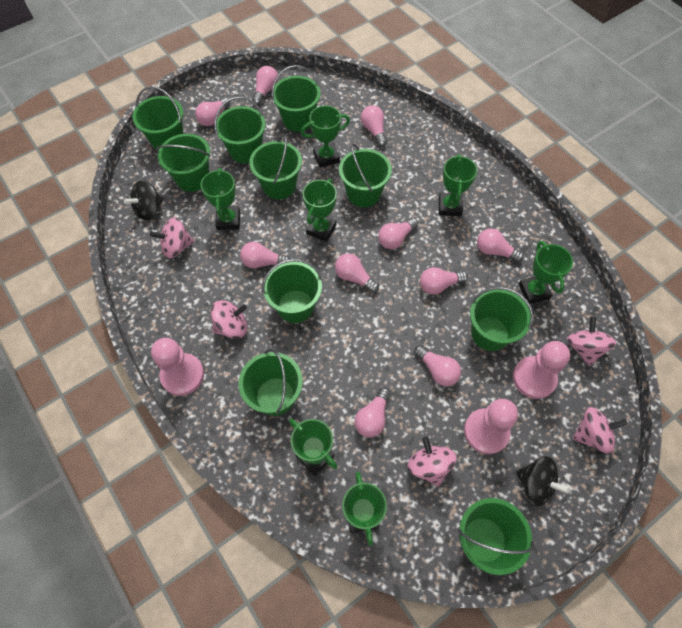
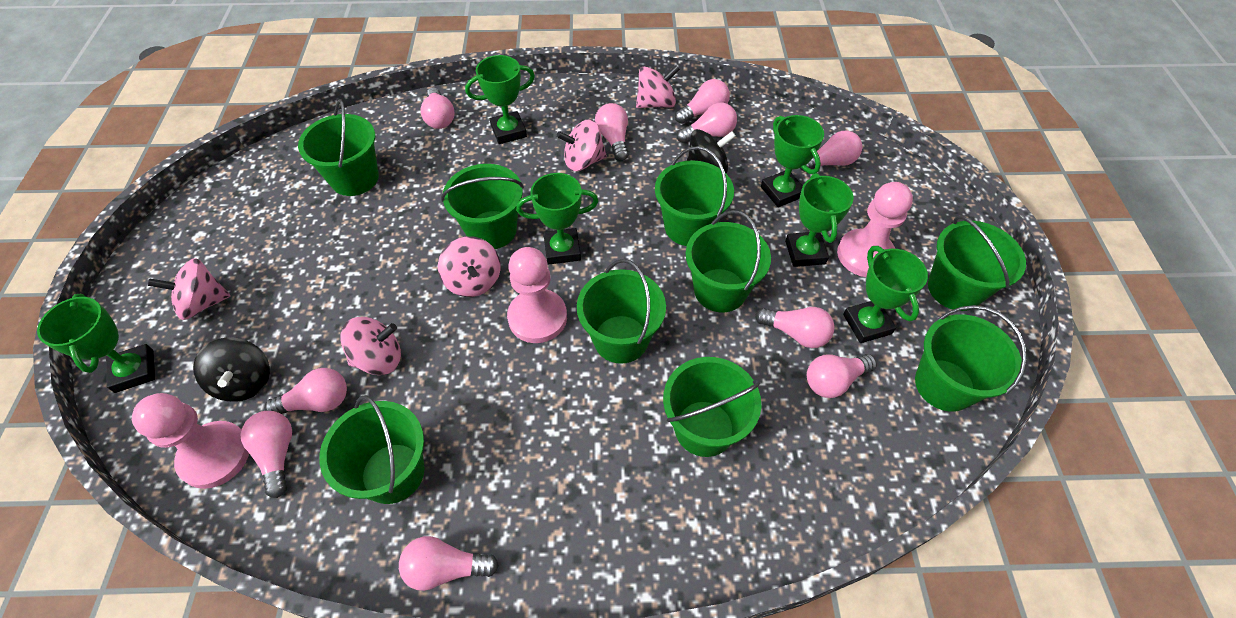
green bucket: [132,86,183,151] [156,134,211,192] [214,97,266,163] [238,349,303,416] [249,134,302,199] [262,259,322,323] [272,65,321,132] [339,144,392,207] [458,498,535,575] [470,287,533,351] = 10 -> [298,99,379,196] [319,395,425,504] [441,164,524,249] [577,259,666,364] [655,146,734,246] [663,357,761,457] [686,210,771,312] [915,305,1027,412] [928,215,1026,311] = 9
green trophy: [201,168,240,230] [289,418,337,476] [301,106,350,168] [302,179,337,242] [342,472,387,546] [439,154,477,216] [519,241,573,304] = 7 -> [37,294,155,393] [465,55,535,144] [516,173,598,265] [761,115,824,207] [785,173,854,267] [843,246,928,343] = 6

